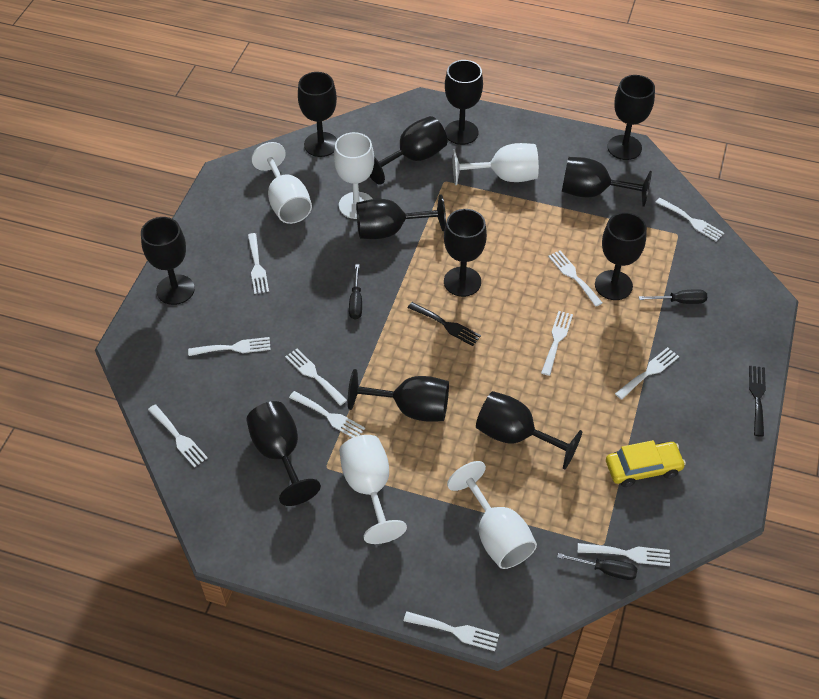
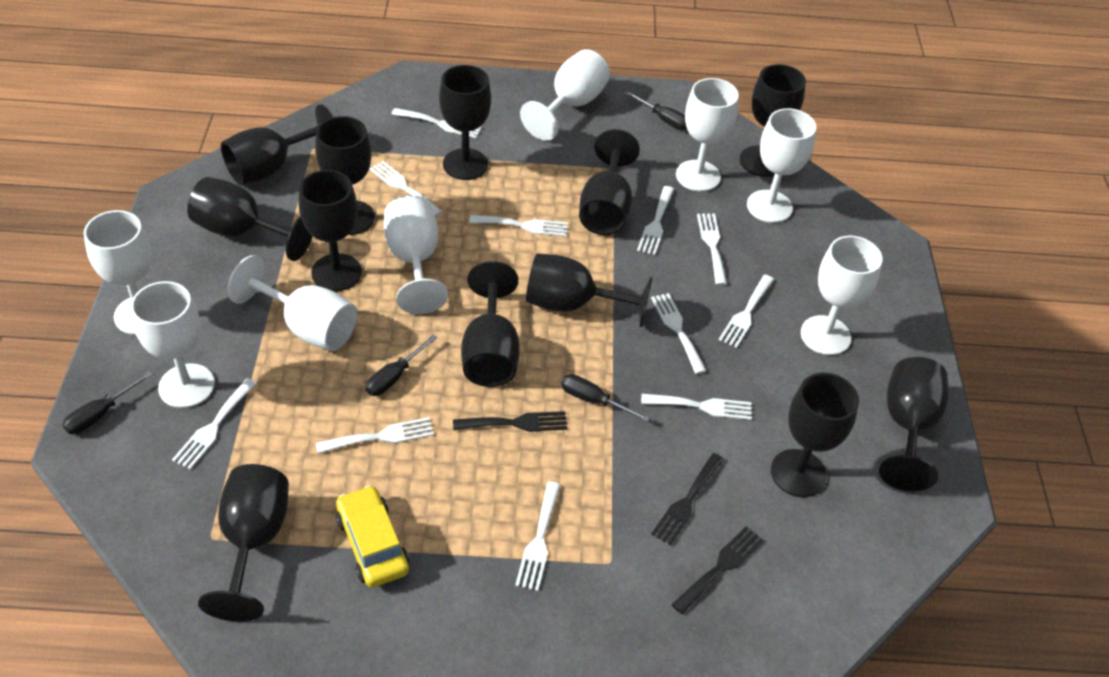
black fork: [408,302,481,346] [749,366,766,437] = 2 -> [453,411,568,432] [651,453,724,546] [672,526,764,614] = 3
black screwdriver: [349,264,362,320] [557,553,637,580] [639,289,707,304] = 3 -> [62,371,153,434] [365,335,437,396] [561,374,650,422] [625,91,687,130] = 4
white goblet: [251,142,312,224] [334,132,374,219] [339,435,407,544] [447,461,537,569] [452,143,539,185] = 5 -> [84,210,152,335] [131,281,215,408] [227,255,358,351] [384,195,448,314] [520,49,610,141] [676,78,739,192] [747,108,816,223] [801,236,882,355] = 8

